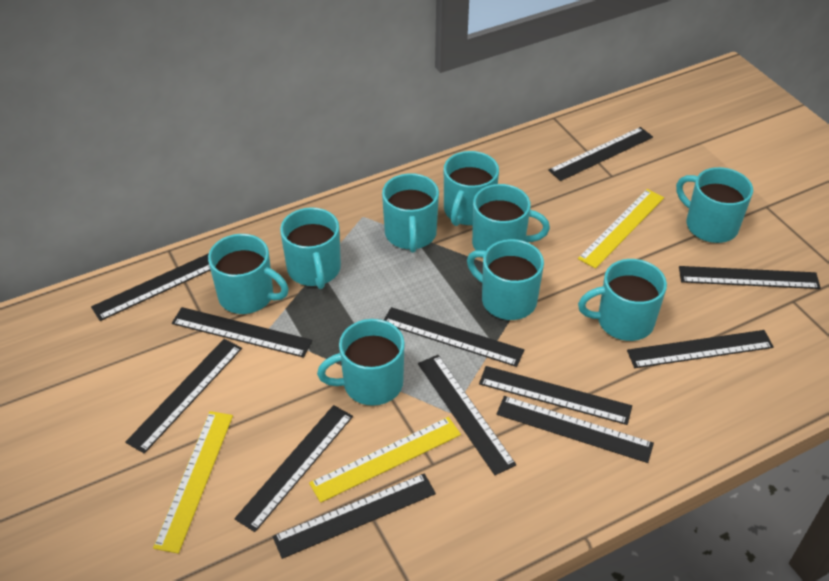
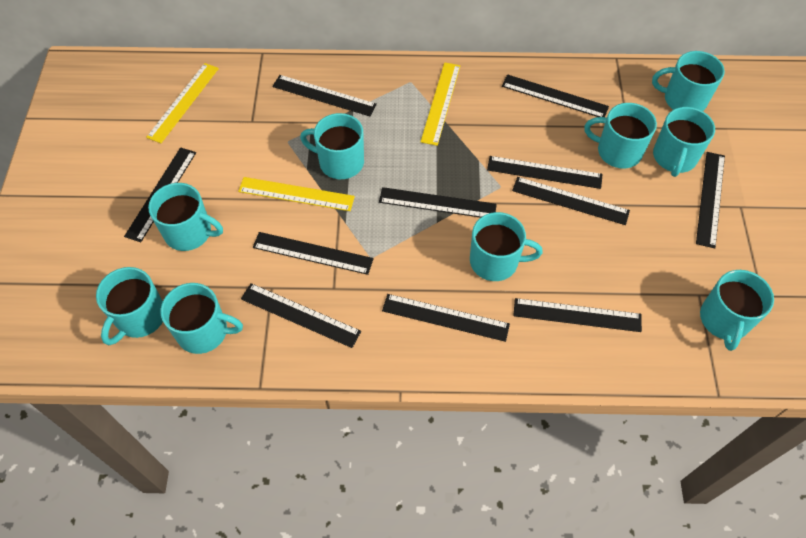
black ruler: [91,253,210,321] [125,339,242,454] [172,307,313,358] [234,405,353,532] [273,473,436,559] [384,307,524,367] [418,355,516,475] [479,366,632,425] [497,396,654,463] [548,127,653,181] [627,330,774,368] [679,266,821,289] = 12 -> [124,147,196,242] [241,283,361,348] [253,232,374,275] [272,75,377,116] [379,187,497,218] [382,294,510,342] [487,156,603,189] [502,74,609,117] [512,177,630,225] [513,298,642,332] [696,152,725,248] = 11

